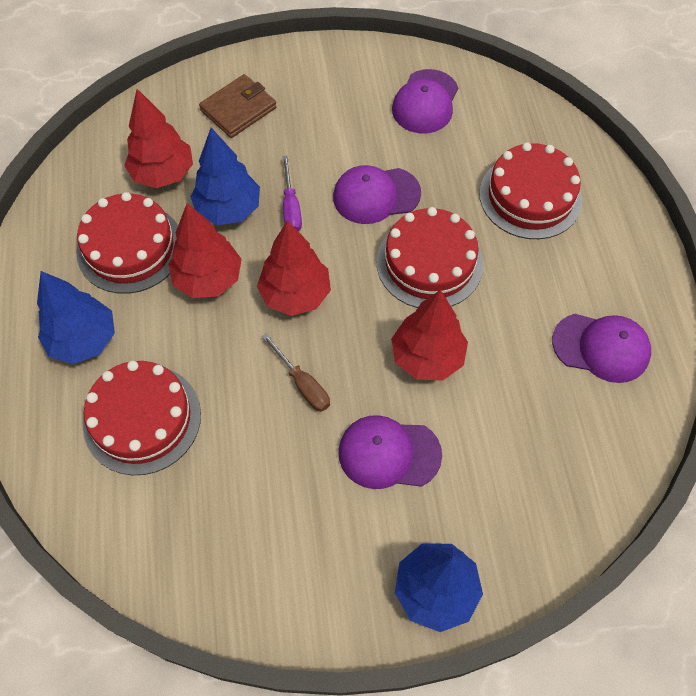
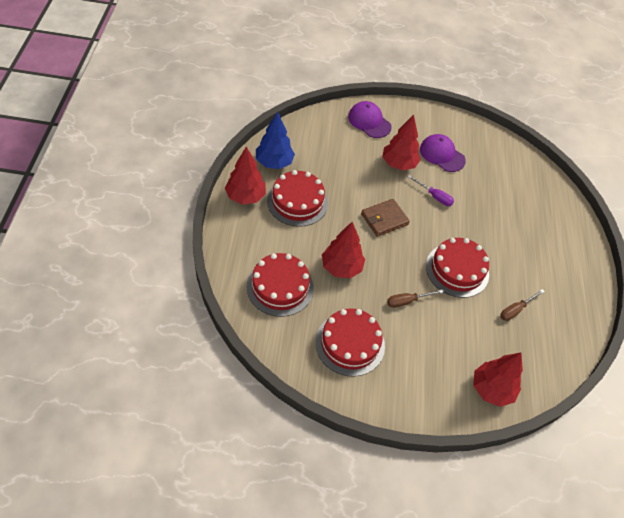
blue tree: [37,271,115,364] [190,127,260,225] [395,543,483,632] = 3 -> [256,112,295,169] = 1
brown screwdriver: [262,333,330,412] = 1 -> [387,290,444,308] [500,289,545,321] = 2
purple cap: [333,165,421,224] [338,415,442,489] [392,69,458,134] [552,314,651,383] = 4 -> [348,101,392,138] [420,134,466,172] = 2

